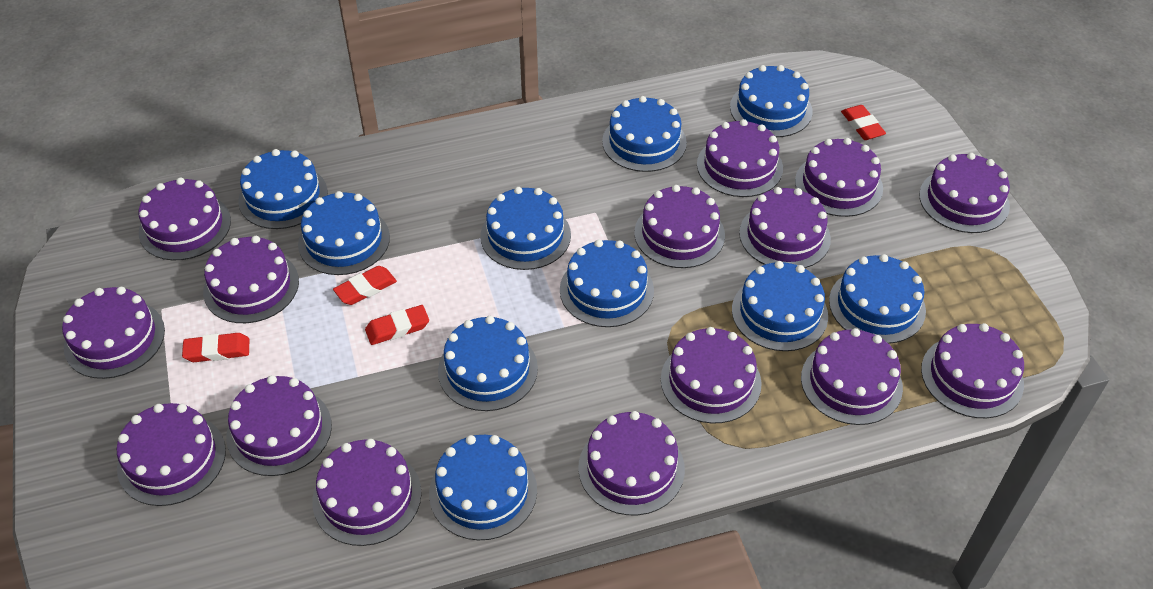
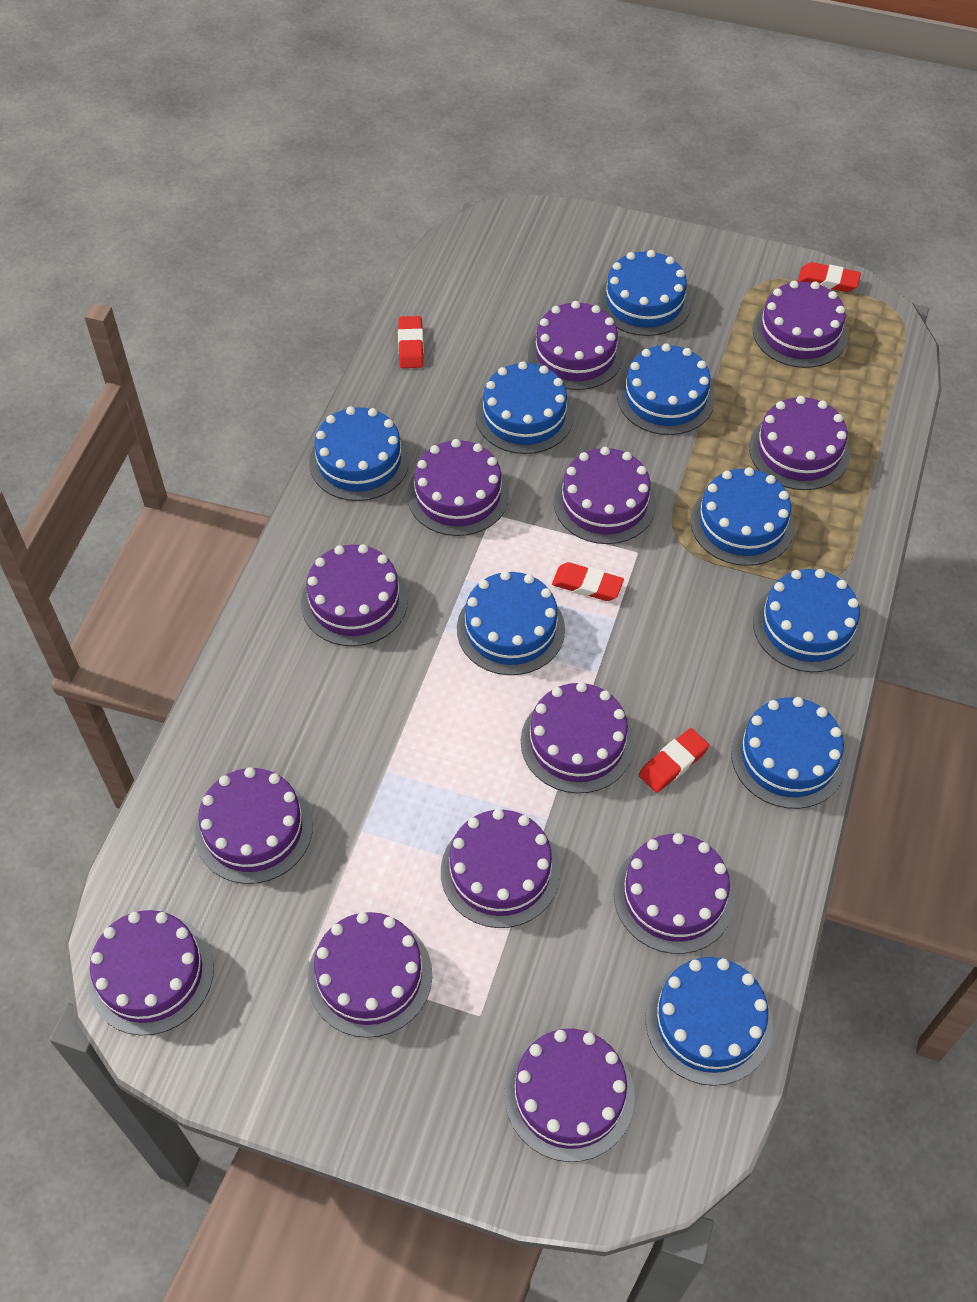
blue cake: [238,149,328,229] [298,191,390,275] [429,435,537,541] [438,316,538,411] [480,187,571,270] [560,240,654,327] [602,96,687,172] [730,65,812,137] [732,261,828,351] [829,254,926,344] = 10 -> [309,407,410,501] [457,571,565,675] [475,361,574,454] [598,250,691,336] [617,343,715,435] [646,957,773,1086] [691,467,794,566] [731,697,847,809] [753,569,862,672] = 9
purple cake: [62,287,165,379] [117,403,226,506] [139,178,231,260] [203,236,299,323] [226,375,332,476] [312,439,422,546] [579,411,685,515] [634,185,725,268] [661,327,762,424] [697,119,783,197] [739,187,831,268] [795,138,883,217] [801,328,903,425] [919,153,1010,233] [921,323,1024,418] = 15 -> [88,910,214,1036] [194,767,313,884] [301,544,408,646] [308,912,432,1038] [407,439,509,536] [441,809,560,928] [504,1029,635,1162] [521,682,635,793] [528,301,624,390] [554,447,656,544] [614,833,735,954] [749,396,850,490] [753,281,848,368] = 13

